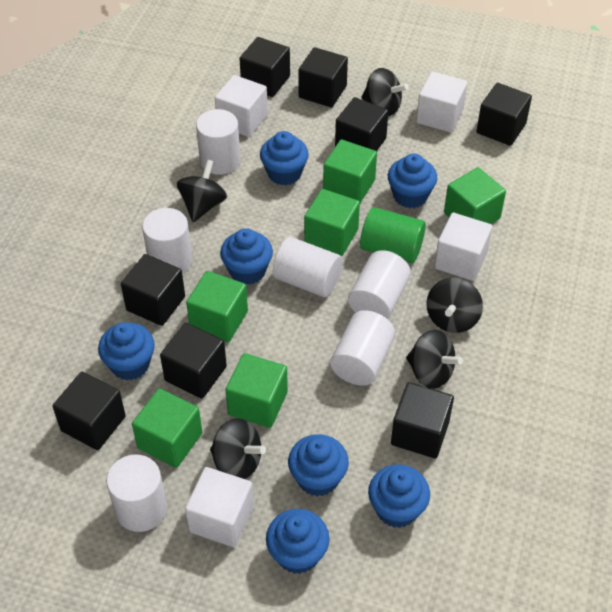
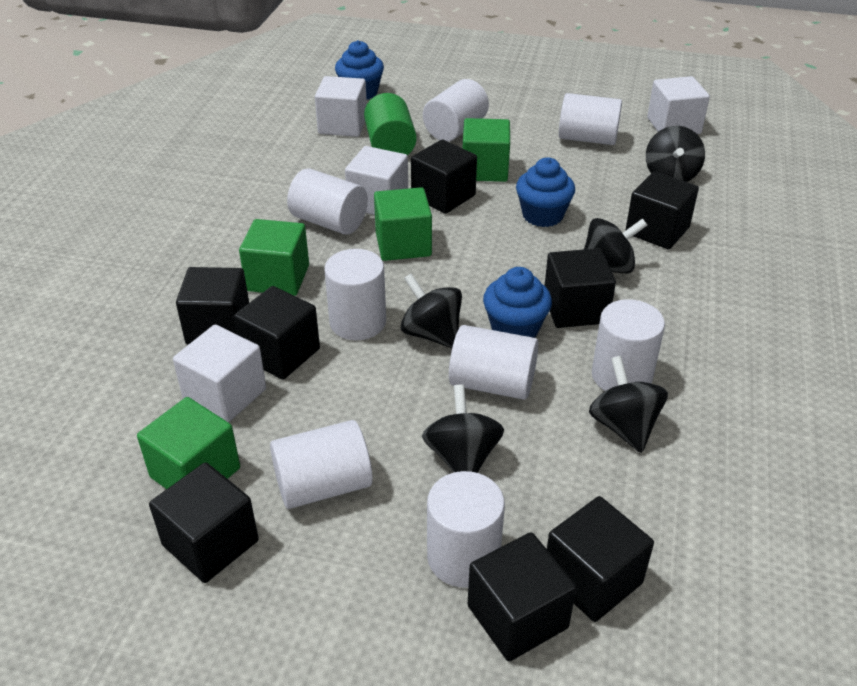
blue cupcake: [98,322,155,380] [220,228,273,285] [260,131,309,185] [266,509,330,574] [288,434,349,496] [368,464,430,528] [388,154,437,208] = 7 -> [335,40,384,100] [483,267,552,338] [516,158,575,227] = 3
green cube: [132,388,202,468] [186,271,248,342] [225,353,288,428] [304,189,360,256] [323,139,377,203] [444,167,506,224] = 6 -> [137,397,240,489] [239,219,309,296] [374,187,432,261] [463,118,510,182] = 4
white cylinder: [106,455,167,532] [142,208,192,273] [196,109,240,175] [273,237,342,297] [330,310,395,386] [348,250,411,319] = 6 -> [270,420,373,509] [287,168,368,235] [324,249,386,340] [423,79,489,142] [427,471,505,588] [449,325,539,400] [559,93,622,145] [592,299,665,391] = 8

